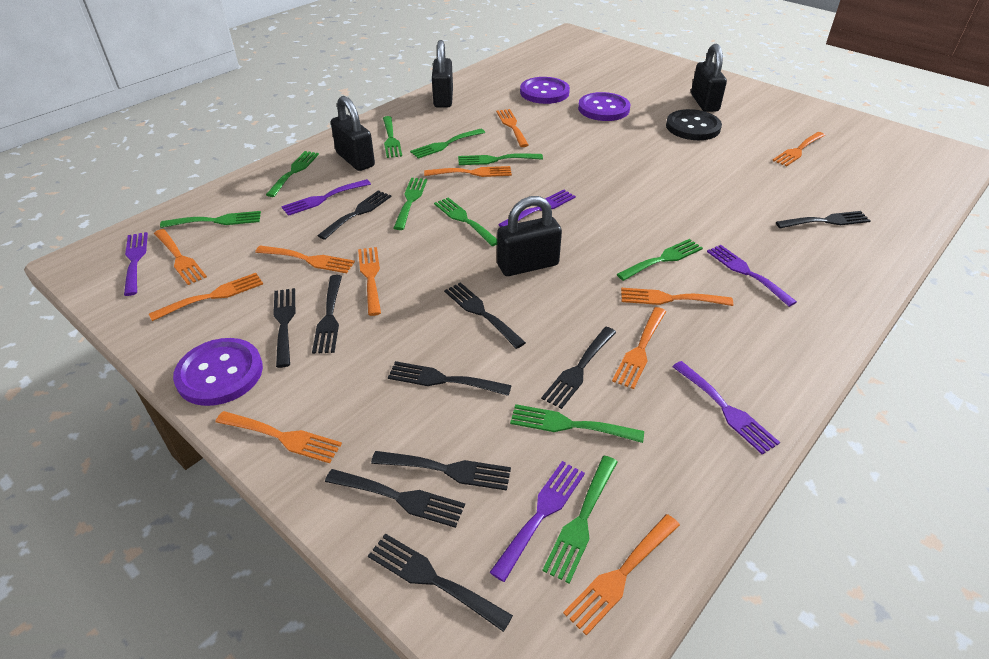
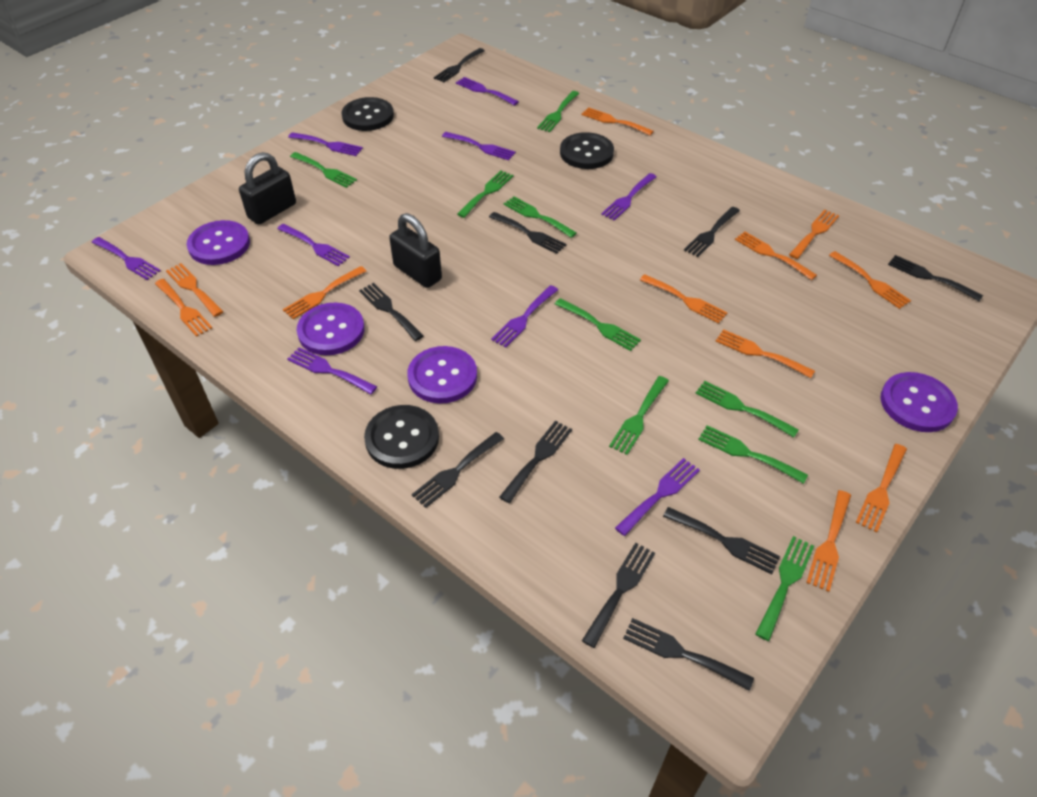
black button: [666,109,722,140] = 1 -> [342,97,394,131] [364,405,439,469] [560,132,614,169] = 3
black padlock: [331,96,375,171] [432,40,453,108] [497,196,562,276] [691,44,727,112] = 4 -> [239,152,296,224] [389,213,442,288] = 2
green fork: [160,211,261,228] [266,151,319,197] [383,116,402,158] [394,178,427,230] [410,129,485,159] [434,197,497,246] [458,153,543,165] [510,404,644,443] [543,456,617,584] [617,239,703,281] = 10 -> [290,152,357,188] [457,171,513,218] [504,196,577,238] [537,91,579,132] [555,298,641,351] [609,376,669,455] [695,381,799,437] [698,425,808,484] [756,536,814,641] = 9
purple button: [173,338,263,406] [520,77,570,104] [578,92,630,121] = 3 -> [187,220,250,265] [297,302,365,355] [407,346,477,404] [881,372,958,432] = 4
purple fork: [124,232,148,296] [281,179,371,216] [490,461,585,582] [498,190,576,227] [672,361,780,455] [707,245,797,307] = 6 -> [92,237,161,280] [277,224,350,266] [287,347,377,394] [288,132,363,156] [442,132,516,160] [456,77,519,106] [491,285,558,348] [601,173,657,221] [615,458,700,536] = 9

